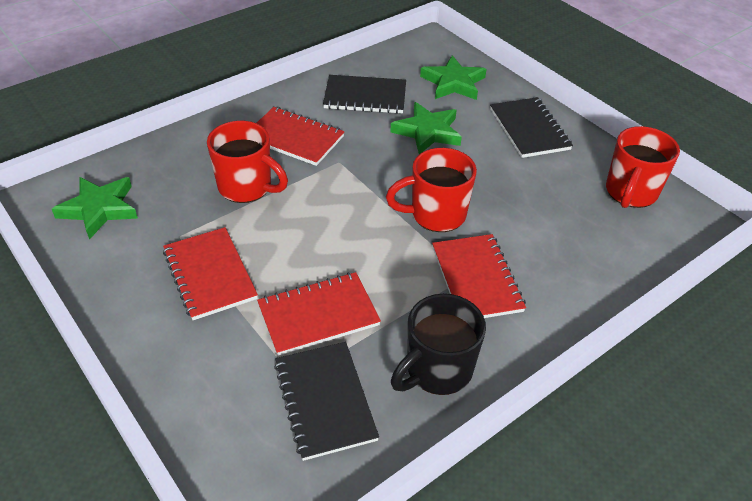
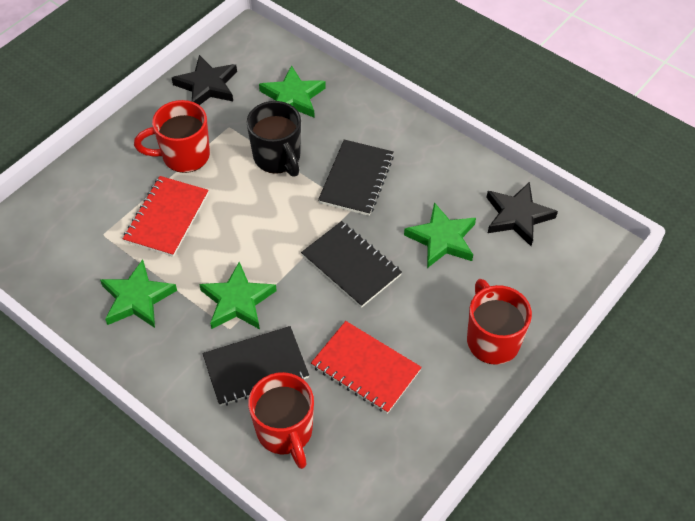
black star: none = 0 -> [172,55,237,105] [486,182,558,246] = 2
green star: [52,177,138,240] [390,102,462,154] [420,55,487,100] = 3 -> [100,259,177,328] [199,262,277,329] [259,65,326,118] [404,202,476,268] = 4
red notebook: [163,227,258,320] [257,107,345,166] [257,272,381,356] [432,234,526,318] = 4 -> [123,176,209,257] [311,321,422,414] = 2

